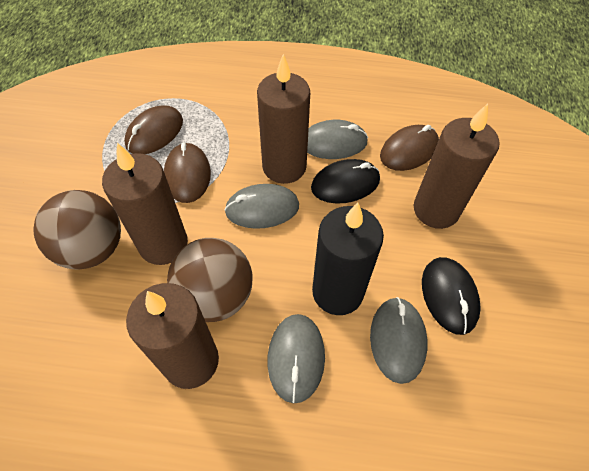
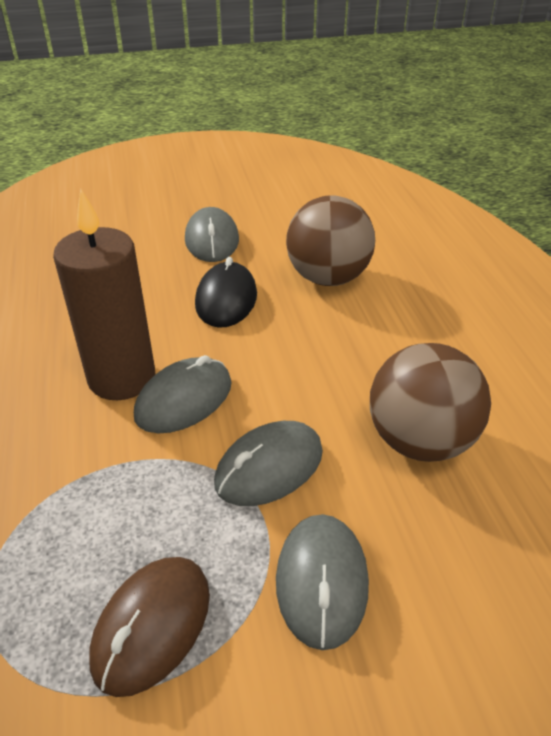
black candle: [312,202,384,315] = 1 -> none = 0
black mouse: [311,159,380,204] [422,257,481,335] = 2 -> [195,257,257,328] = 1
brown candle: [102,143,188,265] [126,283,219,389] [257,54,310,184] [414,104,499,229] = 4 -> [53,189,155,400] = 1
brown mouse: [124,105,183,154] [164,142,211,203] [380,125,439,171] = 3 -> [89,557,210,697] = 1

